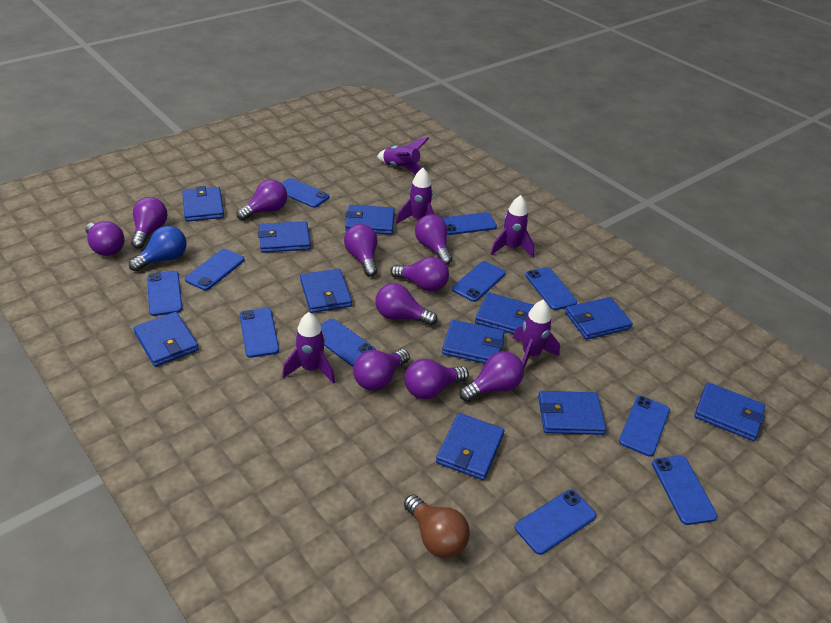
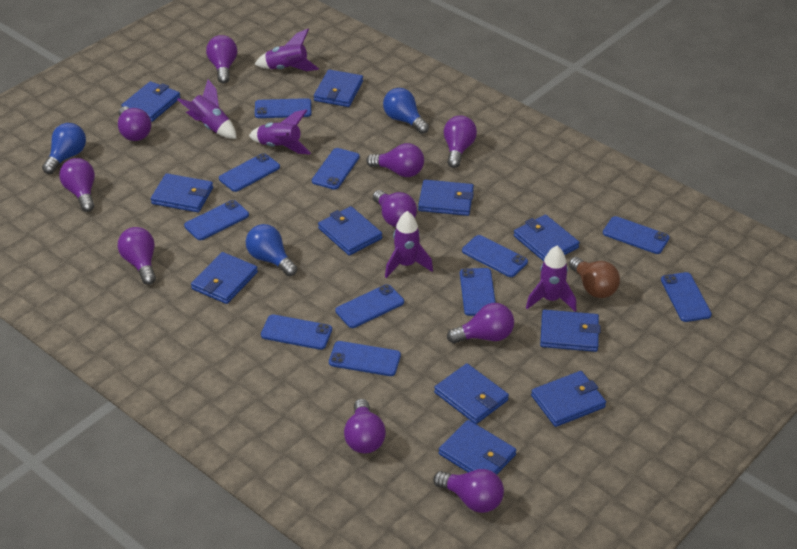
blue light bulb: [129,226,187,272] = 1 -> [42,123,86,174] [246,224,297,276] [383,88,429,134] = 3

